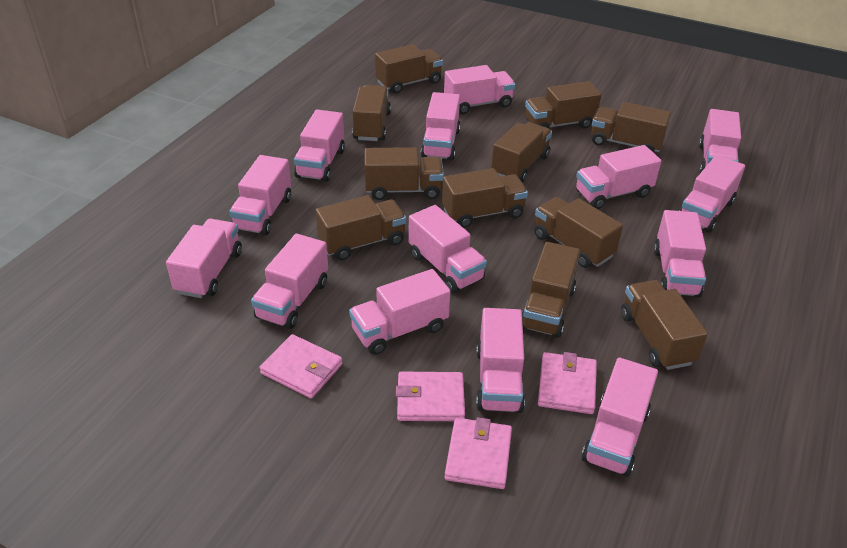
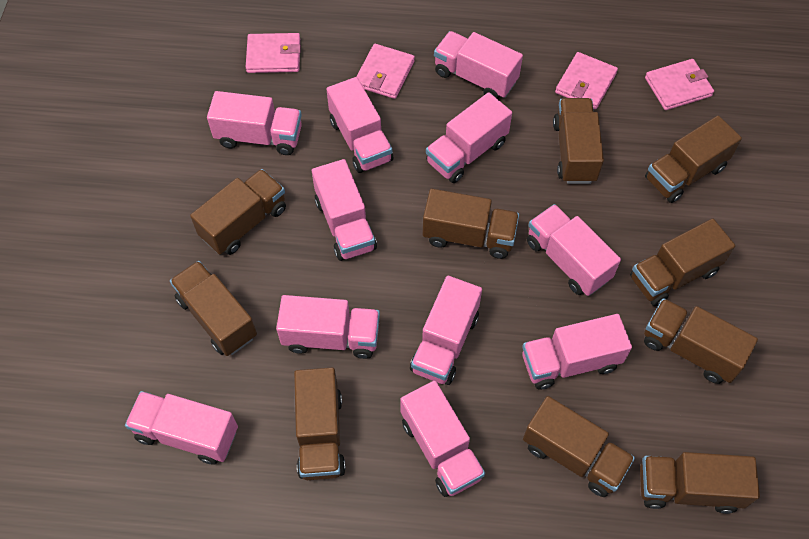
brown truck: [316,195,406,260] [352,85,391,141] [364,147,444,200] [375,44,443,94] [442,168,528,228] [491,122,552,183] [522,242,580,338] [525,81,601,129] [534,197,623,268] [591,102,671,153] [621,280,708,370] = 11 -> [170,261,257,356] [190,169,286,255] [294,368,346,480] [423,189,519,259] [523,396,635,497] [553,98,604,184] [630,219,735,306] [640,452,760,514] [644,298,758,384] [645,116,742,203] = 10
pink truck: [166,219,242,298] [229,155,291,235] [251,234,328,329] [294,110,345,182] [349,269,450,355] [409,205,487,293] [421,92,460,161] [444,65,515,114] [476,308,525,413] [576,145,661,209] [582,357,658,477] [654,210,706,298] [679,155,745,233] [699,109,741,173] = 14 -> [125,391,238,464] [207,91,302,155] [276,295,380,359] [312,159,377,261] [326,77,393,173] [400,381,485,497] [410,276,482,385] [426,92,512,183] [434,31,523,99] [522,314,632,390] [527,204,621,296] = 11

